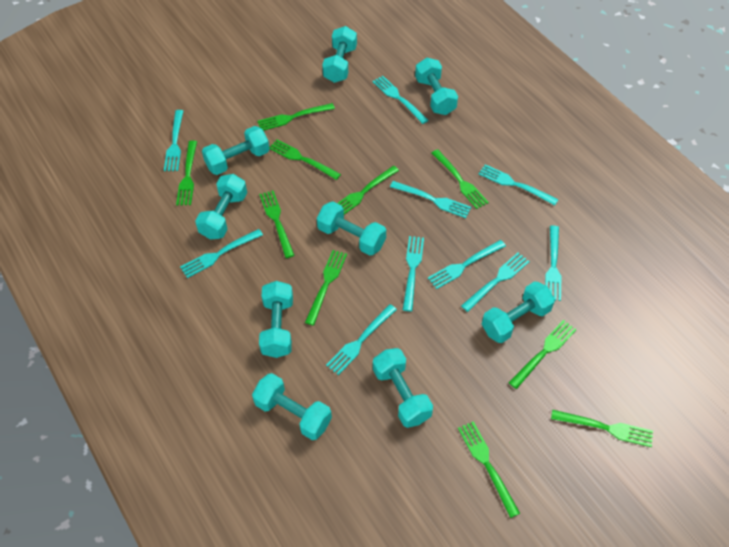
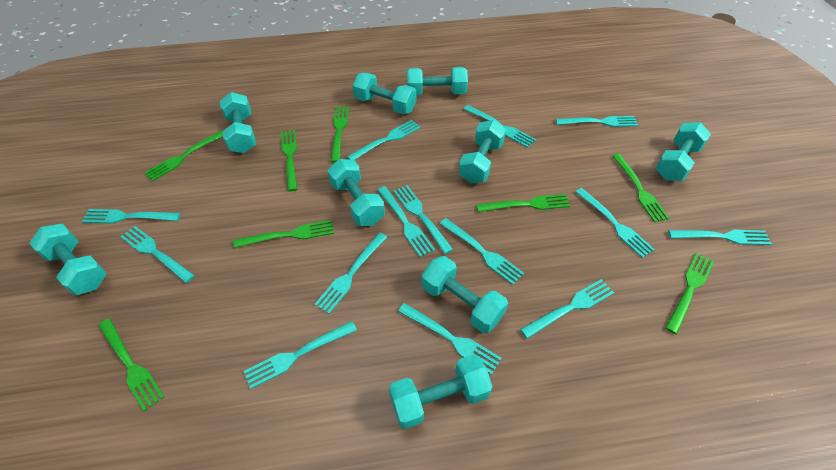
green fork: [176,140,197,205] [257,103,335,131] [259,191,295,258] [269,139,341,180] [305,250,347,325] [338,166,399,215] [432,149,489,209] [458,421,520,518] [509,320,577,389] [551,410,653,447] = 10 -> [98,319,164,412] [145,130,223,181] [234,220,334,248] [281,130,297,191] [331,106,349,163] [476,194,570,212] [612,154,670,222] [665,253,714,334] = 8
turquoise fork: [164,110,183,171] [180,229,263,278] [326,304,397,375] [372,76,428,124] [390,181,471,218] [403,236,424,311] [428,240,506,289] [461,252,530,312] [479,164,559,205] [545,225,561,301] = 10 -> [82,209,181,223] [120,226,195,283] [244,321,357,389] [314,233,387,314] [347,120,421,160] [377,186,435,257] [394,185,453,254] [398,303,502,375] [440,218,524,285] [464,105,536,148] [520,279,614,339] [556,116,638,127] [575,188,655,258] [668,230,772,245] = 14

